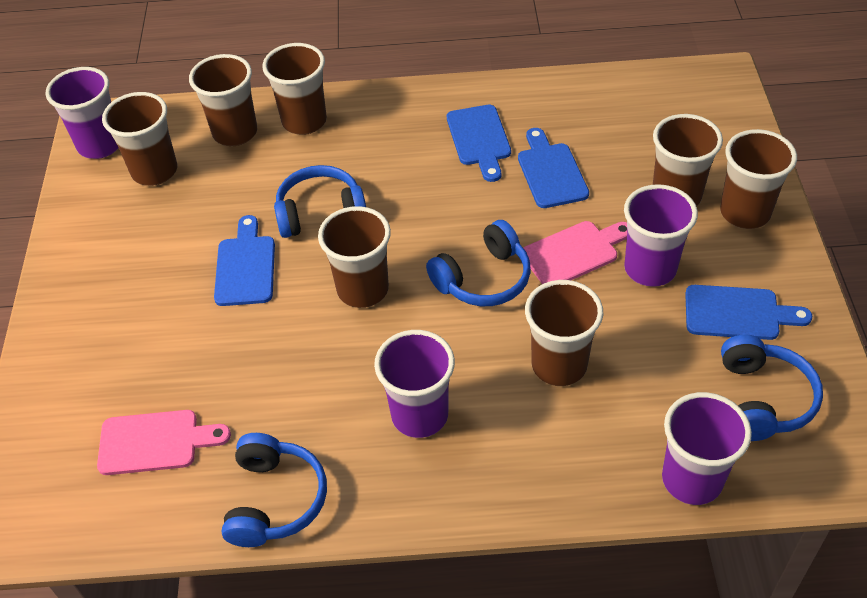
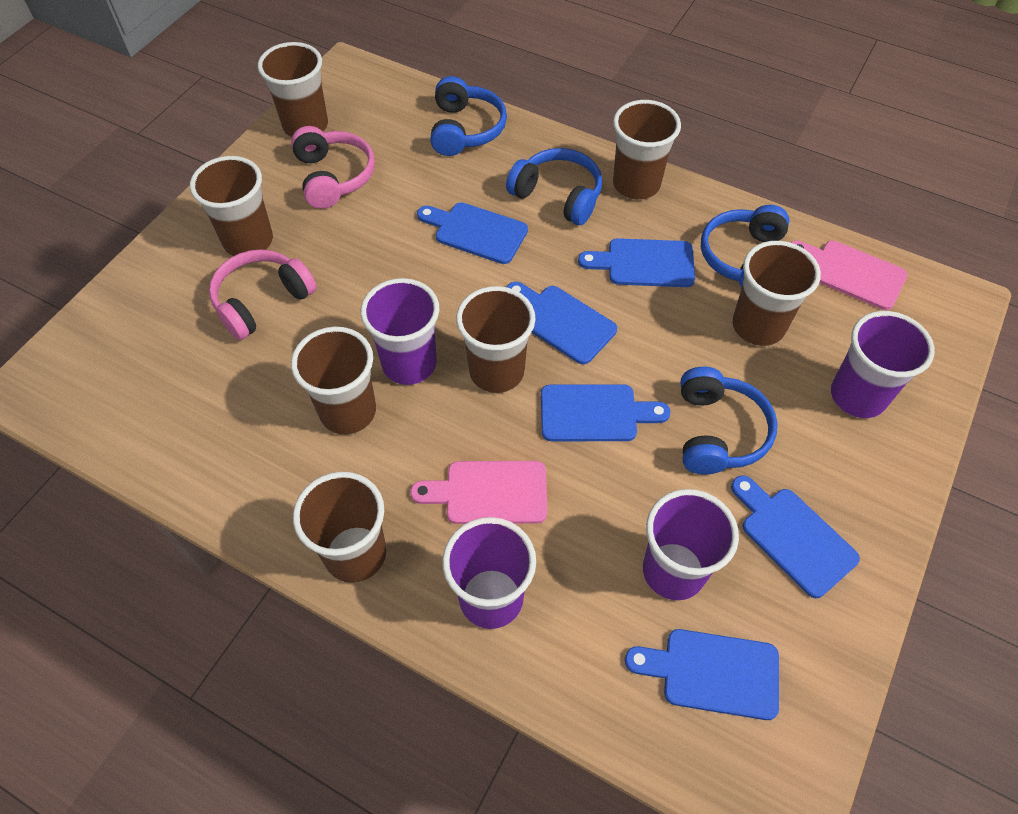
blue cutting board: [214,215,275,306] [447,105,511,182] [518,128,589,208] [685,285,812,340] = 4 -> [417,202,528,264] [507,282,617,364] [541,384,670,441] [578,238,695,287] [625,629,779,720] [731,475,860,598] = 6
pink headphones: none = 0 -> [209,249,317,340] [291,126,375,209] = 2

